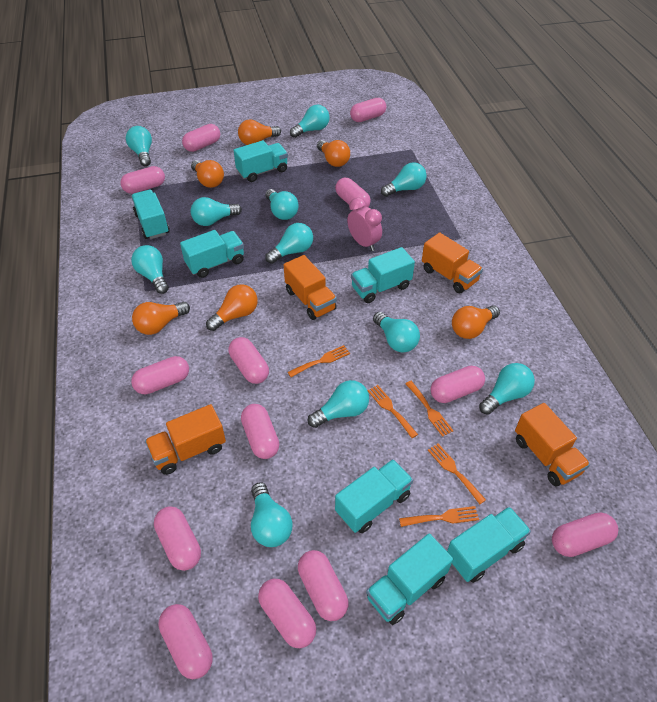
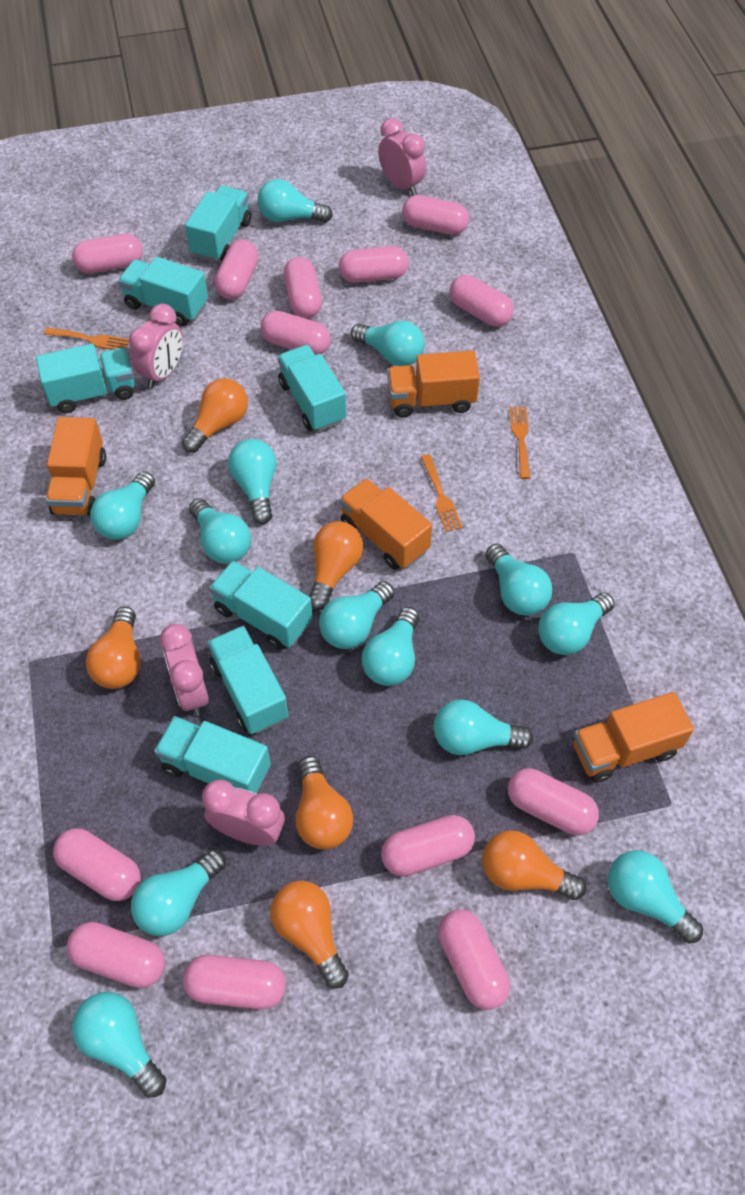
orange fork: [288,345,350,377] [367,385,418,438] [399,506,479,527] [405,381,454,437] [428,444,486,504] = 5 -> [44,328,129,350] [421,454,463,532] [510,406,530,479] = 3
pink clock: [347,197,382,251] = 1 -> [129,304,183,388] [160,624,209,716] [202,779,285,846] [378,118,426,196] = 4
turquoise light bulb: [126,126,152,166] [131,245,169,294] [191,197,242,226] [251,482,292,547] [265,189,299,220] [265,223,313,264] [290,105,330,138] [308,380,369,428] [373,312,420,352] [381,162,427,197] [479,363,535,415] = 11 -> [72,992,166,1098] [90,471,155,540] [131,849,226,936] [189,498,251,564] [228,439,276,524] [258,179,333,223] [319,581,394,649] [351,321,425,366] [362,607,419,686] [434,699,533,755] [485,544,552,616] [538,592,615,655] [608,850,703,943] = 13

